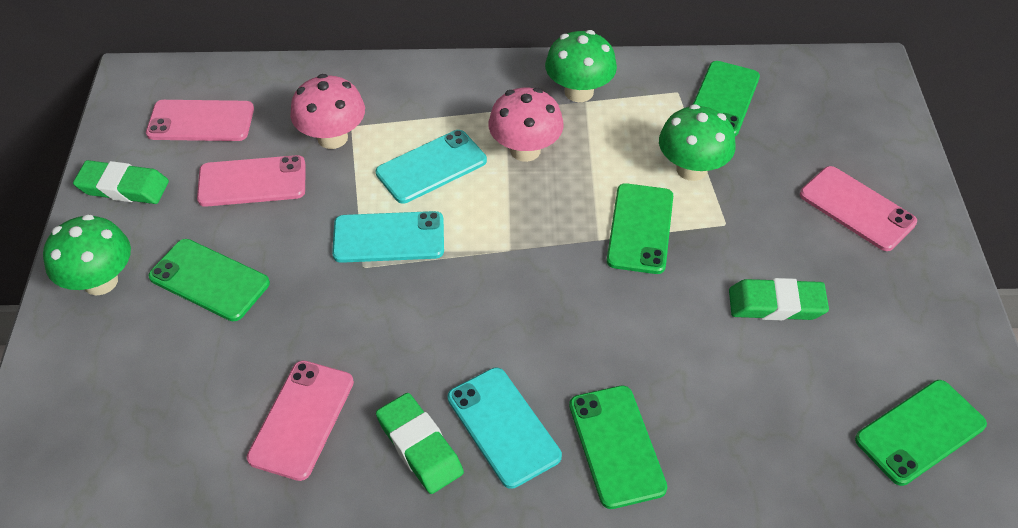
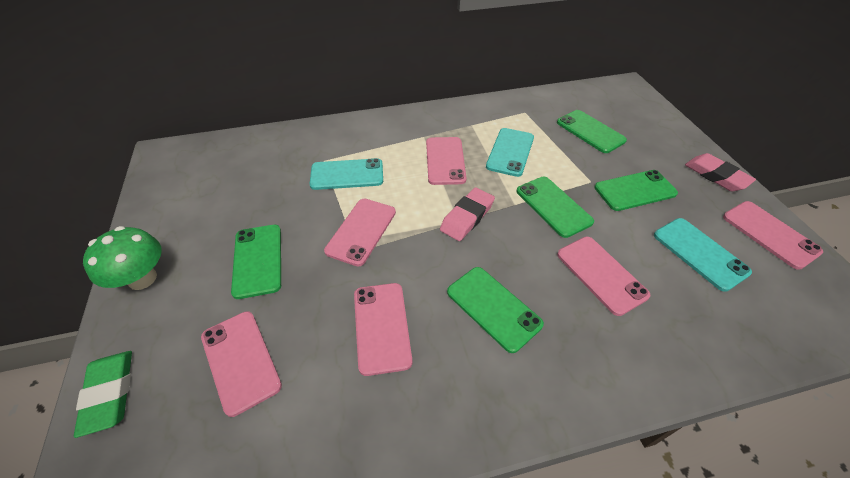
green eraser: [73,160,169,204] [376,393,464,494] [729,278,829,321] = 3 -> [74,351,132,438] = 1
green mushroom: [43,214,131,296] [545,30,617,102] [659,104,736,181] = 3 -> [83,226,162,290] = 1
pink eraser: none = 0 -> [440,187,495,241] [685,153,756,191] = 2
pink mushroom: [290,74,365,149] [488,88,564,162] = 2 -> none = 0
pink phone: [146,100,254,141] [197,155,305,207] [247,360,354,481] [800,166,917,251] = 4 -> [201,311,282,417] [324,199,396,266] [354,283,412,376] [426,137,467,185] [557,237,650,316] [723,201,823,270] = 6

